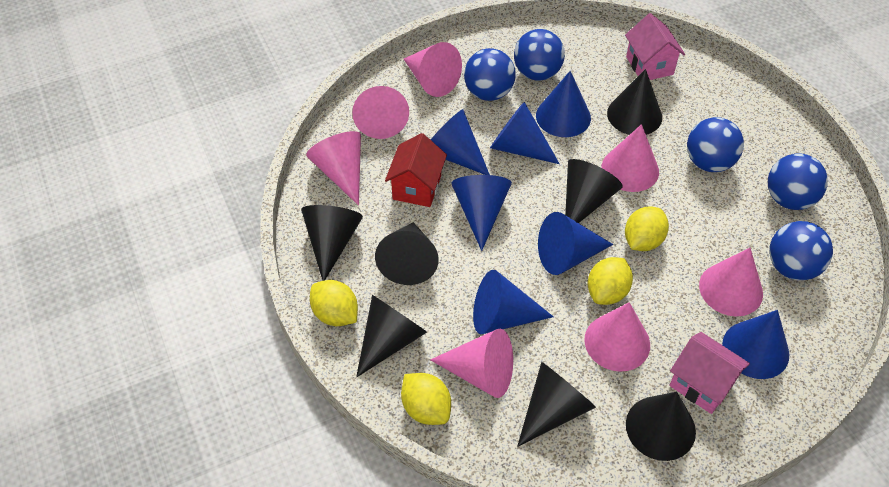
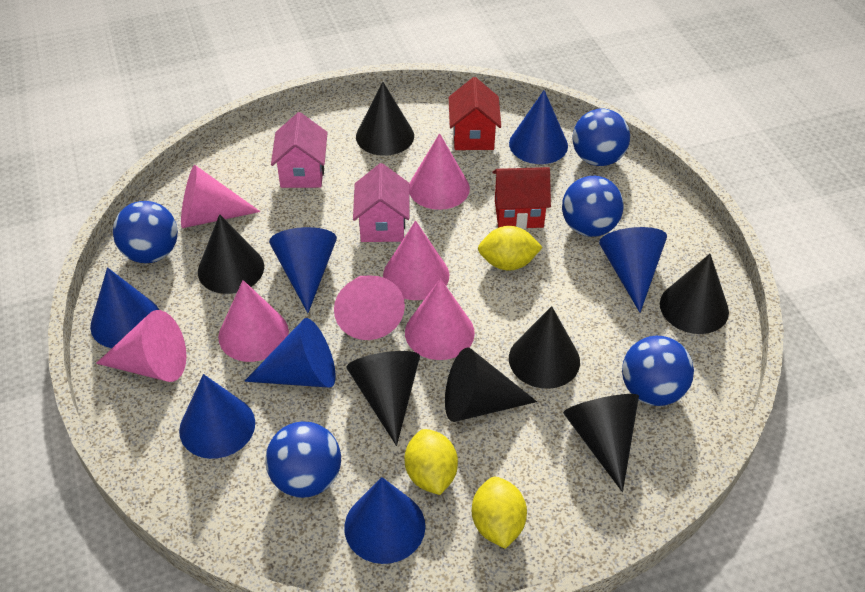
red house: [385,133,447,207] = 1 -> [449,77,501,150] [493,167,551,229] = 2
yellow lemon: [310,280,358,326] [401,373,451,425] [588,257,633,305] [625,206,669,251] = 4 -> [405,429,458,495] [472,477,527,549] [478,226,543,271] = 3

